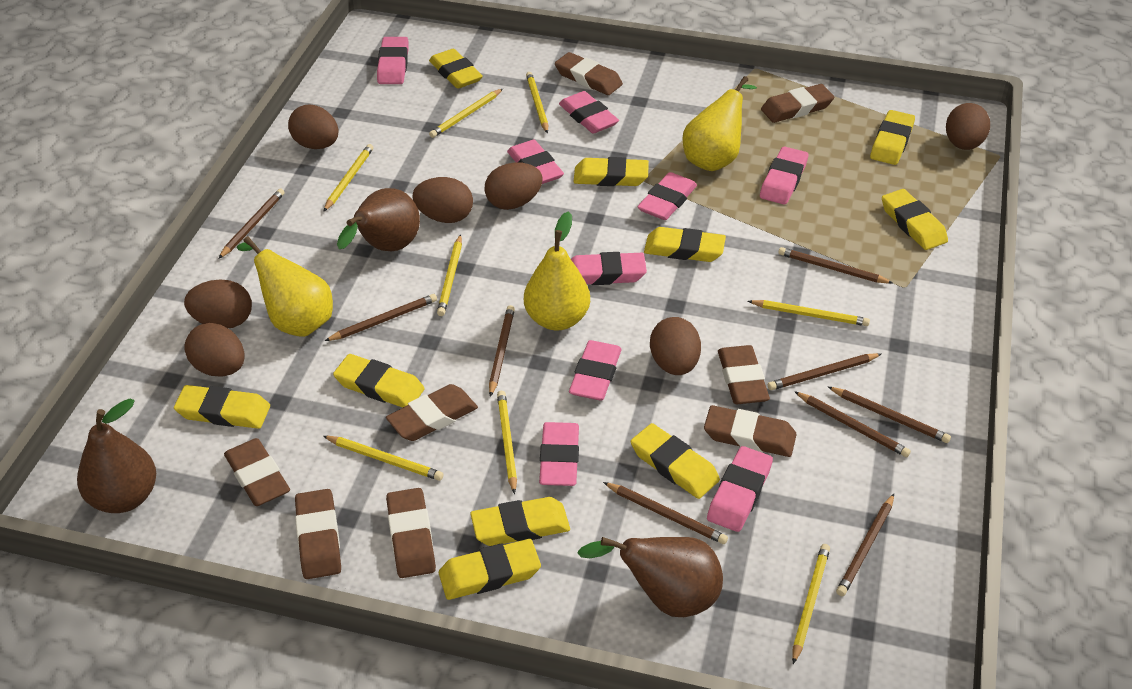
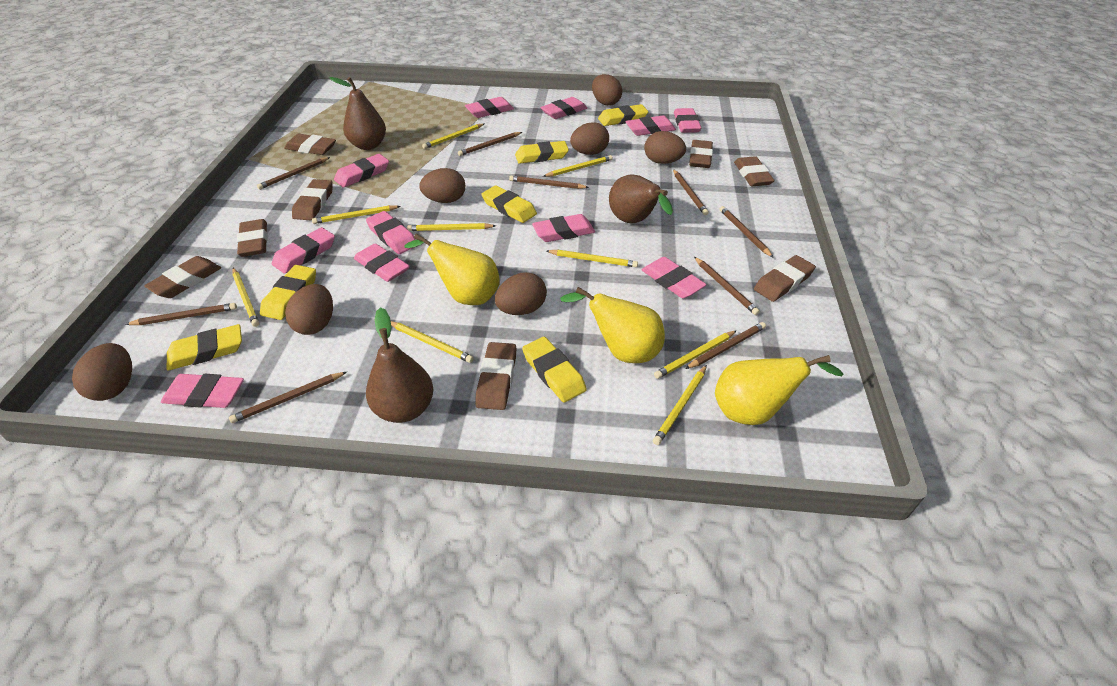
pink eraser: [377,37,408,84] [507,140,564,184] [539,422,579,486] [559,91,619,134] [569,340,622,401] [571,252,647,285] [638,172,697,220] [707,446,773,532] [760,147,808,205] = 9 -> [161,374,244,408] [272,227,335,274] [334,154,389,188] [354,243,410,282] [366,211,416,254] [465,97,514,118] [532,214,595,242] [541,97,587,119] [625,116,676,136] [641,257,707,298] [674,108,702,133] = 11
yellow eraser: [174,385,270,429] [333,354,425,408] [429,49,483,89] [439,539,541,600] [470,497,570,546] [574,157,649,186] [631,423,720,499] [644,227,726,262] [870,110,915,165] [882,189,948,250] = 10 -> [167,324,242,371] [260,265,316,320] [481,185,537,223] [515,141,569,164] [522,337,587,402] [598,104,648,126] = 6
yellow pencil: [323,144,373,212] [323,436,443,481] [429,89,503,138] [437,234,462,316] [497,391,517,494] [526,72,548,134] [748,300,870,326] [792,544,830,664] = 8 -> [232,268,259,327] [312,205,401,224] [391,321,474,363] [407,223,496,231] [422,124,484,149] [543,155,613,177] [547,250,638,267] [653,365,707,445] [654,330,737,379] = 9

